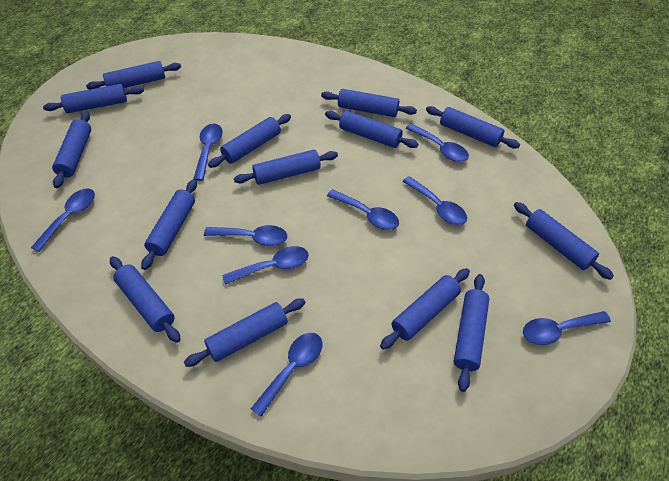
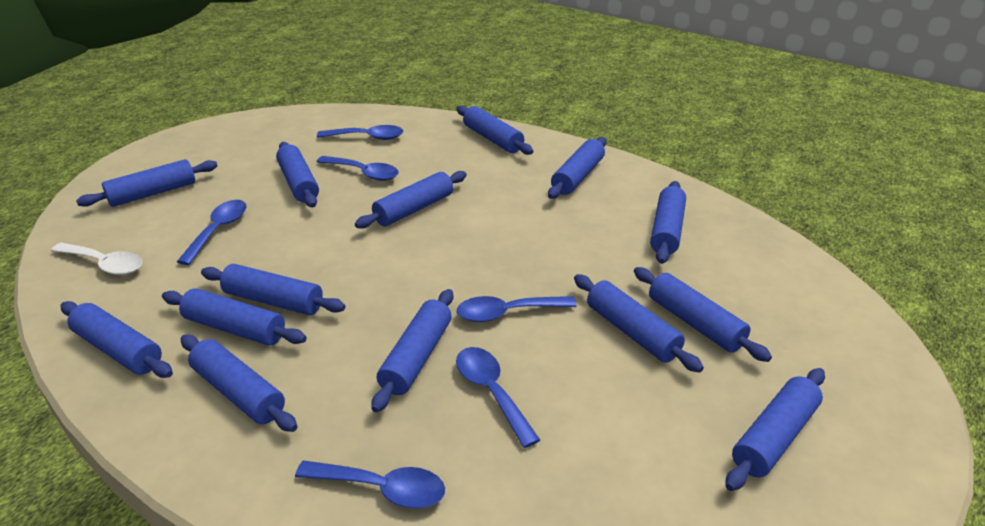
blue spoon: [31,188,95,252] [193,124,223,181] [204,225,287,246] [222,246,309,285] [251,333,322,417] [327,189,399,230] [402,176,467,225] [405,124,469,162] [523,311,611,345] = 9 -> [177,200,247,265] [295,461,445,509] [317,125,403,140] [317,156,399,181] [456,347,540,448] [457,296,576,322] = 6
white spoon: none = 0 -> [51,243,142,275] = 1

